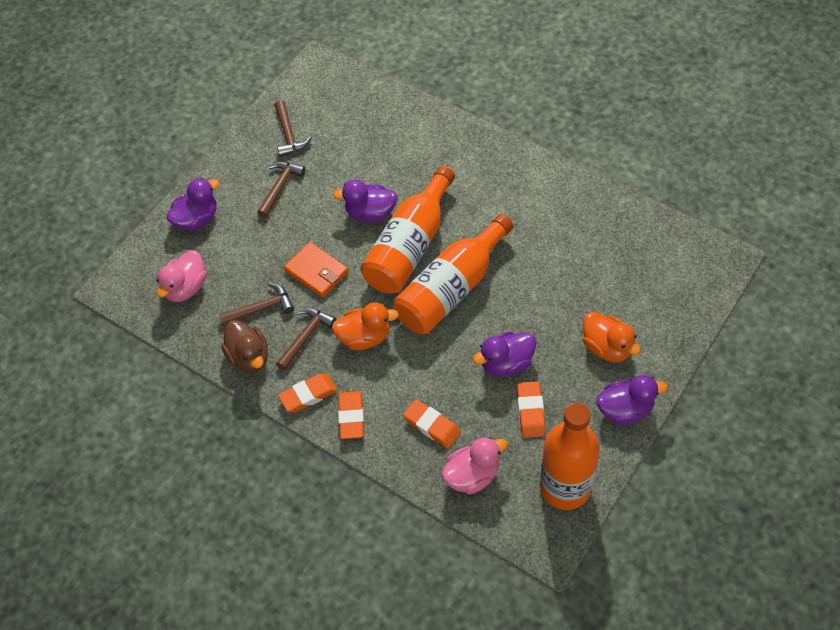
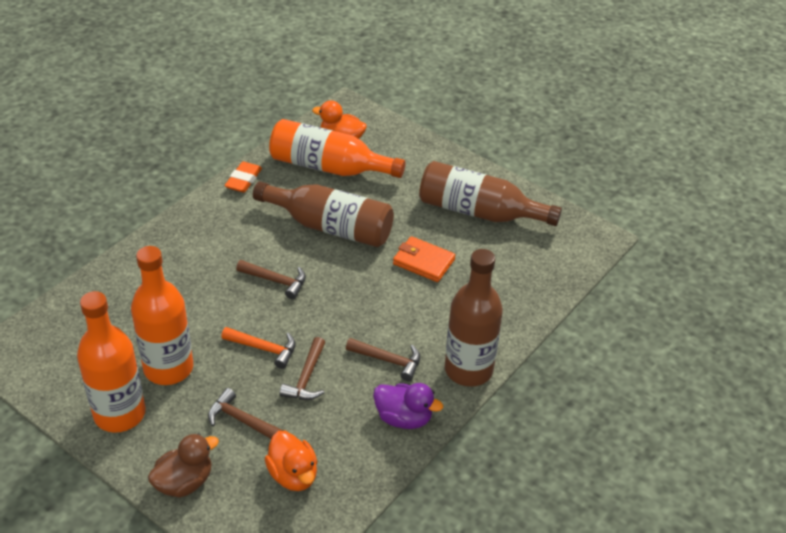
brown bottle: none = 0 -> [253,181,394,247] [419,161,562,226] [445,249,503,387] = 3
orange eraser: [278,373,337,413] [338,391,364,439] [403,400,461,448] [517,381,545,438] = 4 -> [224,162,262,193] = 1
orange hammer: none = 0 -> [221,327,296,369] = 1
pink duck: [156,250,207,302] [441,437,508,494] = 2 -> none = 0
purple duck: [166,178,219,231] [333,179,398,222] [473,331,536,377] [596,375,668,425] = 4 -> [373,383,443,429] = 1

